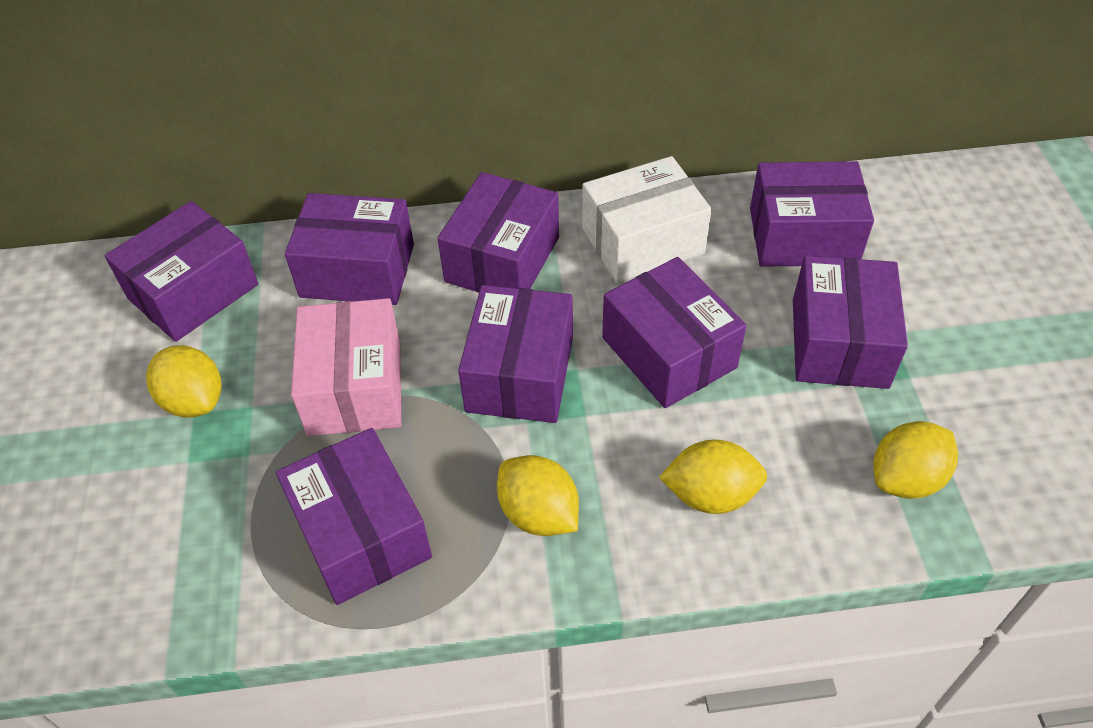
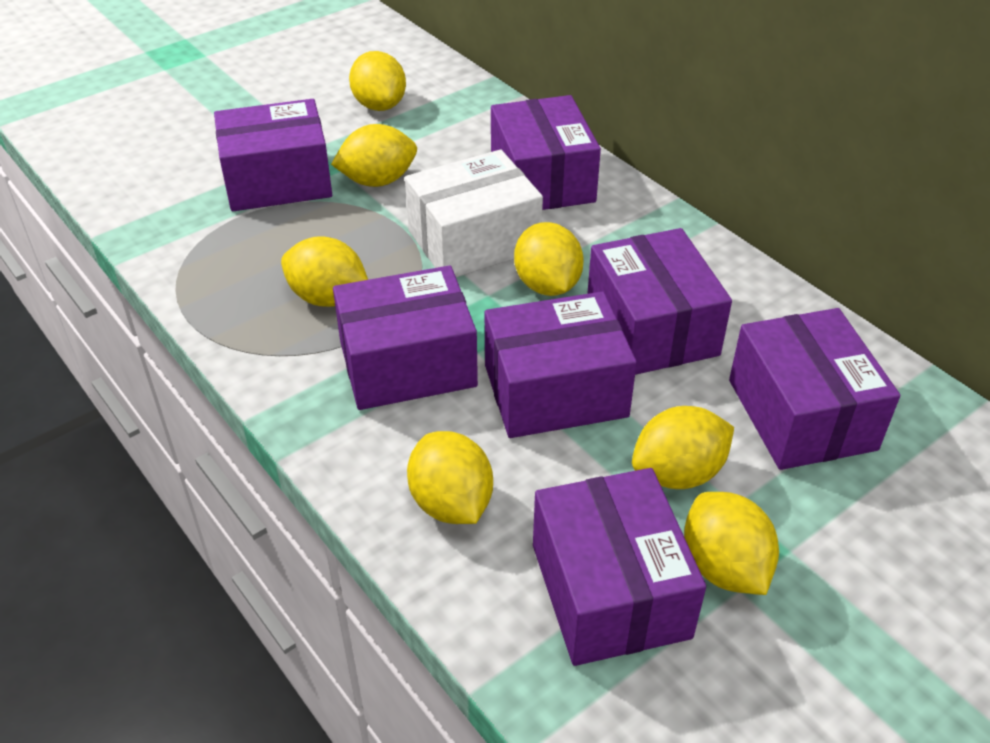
pink box: [291,298,401,436] = 1 -> none = 0
purple box: [105,201,258,342] [276,428,432,605] [285,193,414,305] [437,172,559,293] [458,285,573,423] [602,257,746,408] [750,161,874,267] [793,256,908,389] = 8 -> [214,99,332,211] [333,266,478,410] [485,292,637,438] [491,95,601,210] [533,468,706,666] [587,228,732,375] [729,308,900,470] = 7
yellow lemon: [146,345,222,418] [497,455,579,536] [659,440,767,514] [873,421,958,499] = 4 -> [281,236,368,307] [331,124,417,187] [349,51,406,111] [407,431,493,524] [514,222,584,296] [632,406,734,489] [684,492,779,595] = 7

